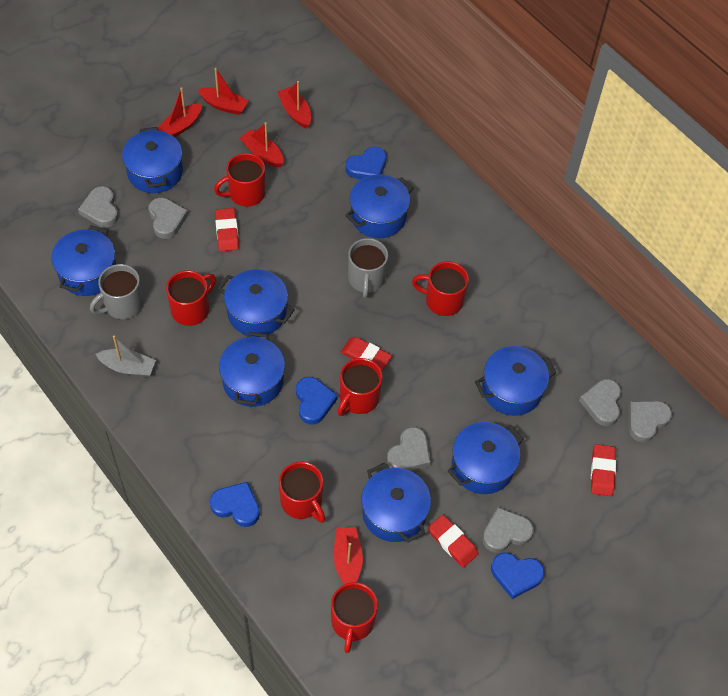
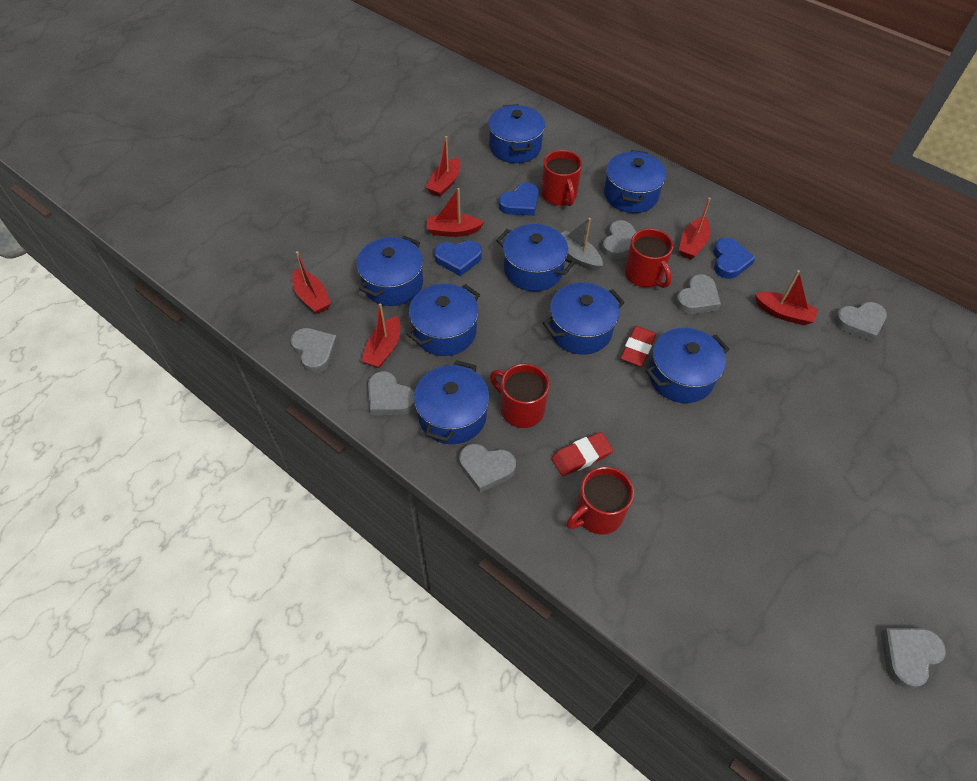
blue heart: [210,482,260,527] [296,377,338,425] [345,147,386,179] [491,553,544,599] = 4 -> [434,241,482,276] [499,183,539,216] [713,238,755,279] = 3
grey heart: [78,186,118,228] [149,197,188,239] [387,427,431,471] [482,507,534,553] [579,379,621,426] [629,401,672,442] = 6 -> [291,328,338,373] [368,371,415,415] [459,444,516,493] [602,220,636,259] [676,274,721,314] [834,302,887,342] [881,628,946,689] = 7
grey mug: [90,264,143,319] [348,238,388,298] = 2 -> none = 0
red boat: [157,87,202,137] [198,68,248,115] [240,122,284,167] [278,81,311,129] [334,527,363,584] = 5 -> [292,251,331,314] [361,303,400,368] [426,136,461,197] [427,188,484,237] [679,198,711,259] [755,270,818,325] = 6
red eraser: [215,208,239,251] [341,337,392,371] [428,515,478,567] [591,444,616,496] = 4 -> [551,432,613,476] [621,326,656,366] = 2
red mug: [166,271,216,326] [214,153,265,207] [279,462,325,523] [331,582,378,653] [337,358,382,416] [412,261,469,316] = 6 -> [490,364,550,428] [541,150,582,206] [566,467,634,535] [625,228,673,288] = 4

